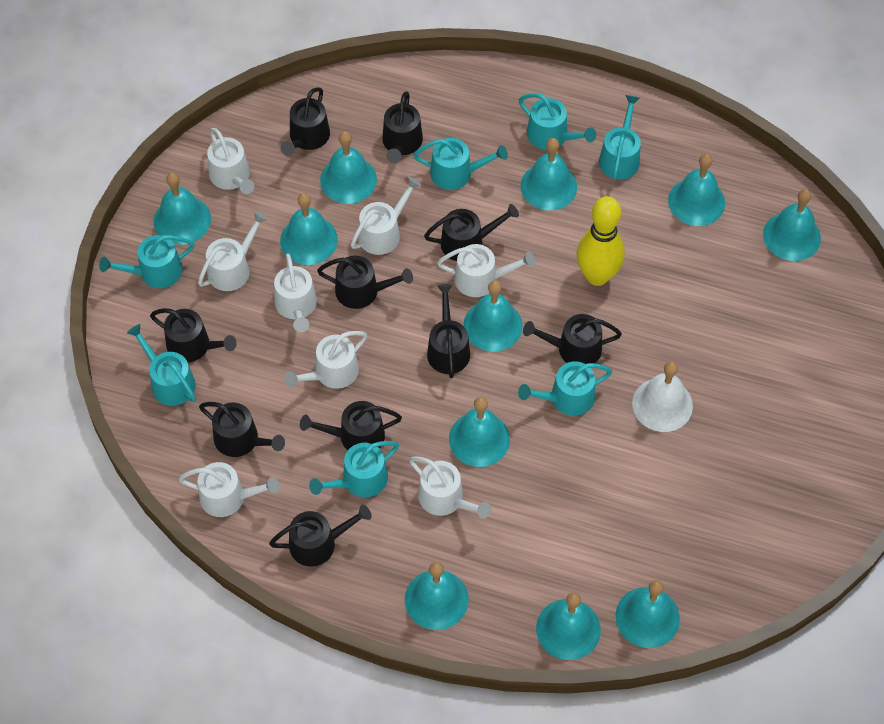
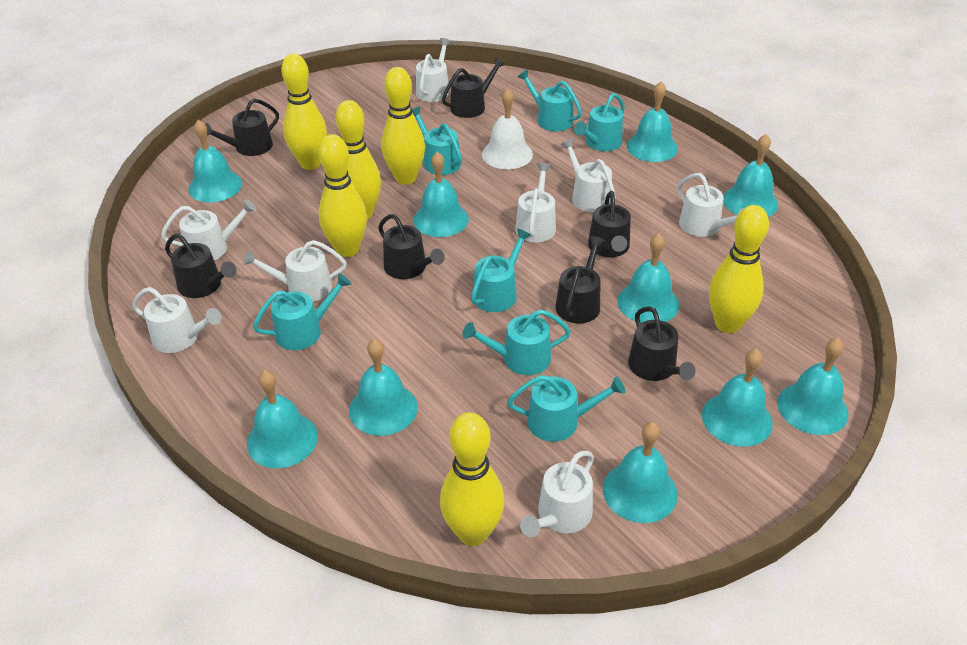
black watering can: [150,308,237,362] [199,402,285,457] [269,505,372,567] [281,87,330,156] [300,401,402,450] [317,255,413,309] [382,91,423,163] [424,204,519,261] [427,284,470,378] [523,314,622,364] = 10 -> [165,233,236,298] [205,99,279,156] [378,214,445,279] [442,57,505,118] [556,236,605,323] [588,191,631,257] [628,306,696,381] = 7
turquoise bell: [154,172,211,245] [280,193,338,265] [320,131,377,204] [405,562,469,630] [449,397,510,467] [463,280,523,352] [521,138,577,210] [536,592,601,660] [616,580,680,648] [668,154,725,226] [763,189,821,261] = 11 -> [188,120,242,202] [247,370,318,468] [349,339,418,436] [413,152,469,237] [603,422,678,523] [617,233,679,323] [627,81,678,162] [702,349,773,447] [723,134,778,217] [778,338,849,435] = 10
yellow bowling pin: [576,196,625,286] = 1 -> [281,54,327,170] [318,134,367,257] [336,100,381,219] [381,67,425,185] [440,412,505,546] [709,205,769,333] = 6

